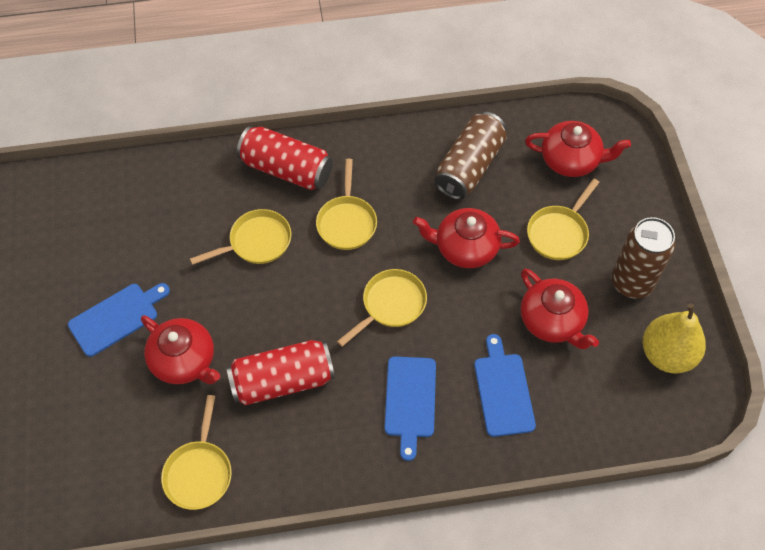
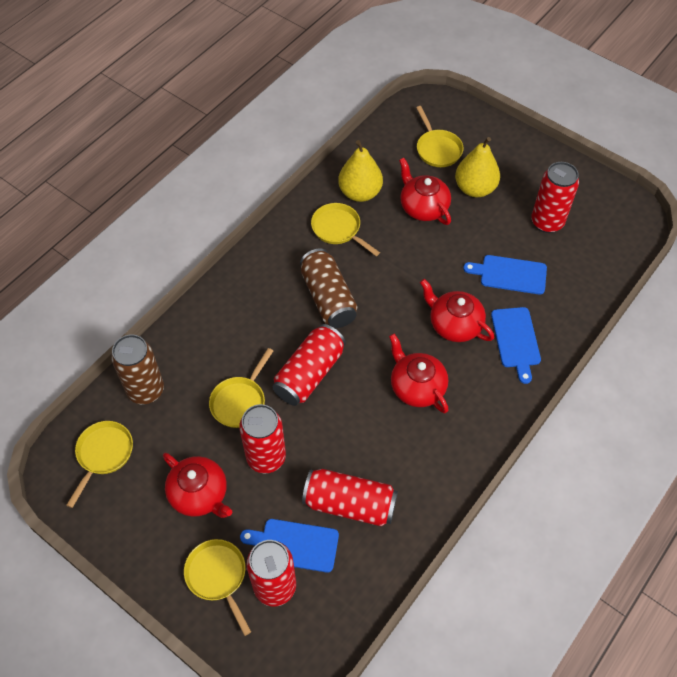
red can: [226,340,335,405] [237,126,333,190] = 2 -> [239,404,286,473] [247,540,296,606] [273,324,346,406] [302,469,398,527] [531,162,579,233] = 5
yellow pear: [643,303,706,373] = 1 -> [338,140,383,202] [455,137,500,197] = 2

